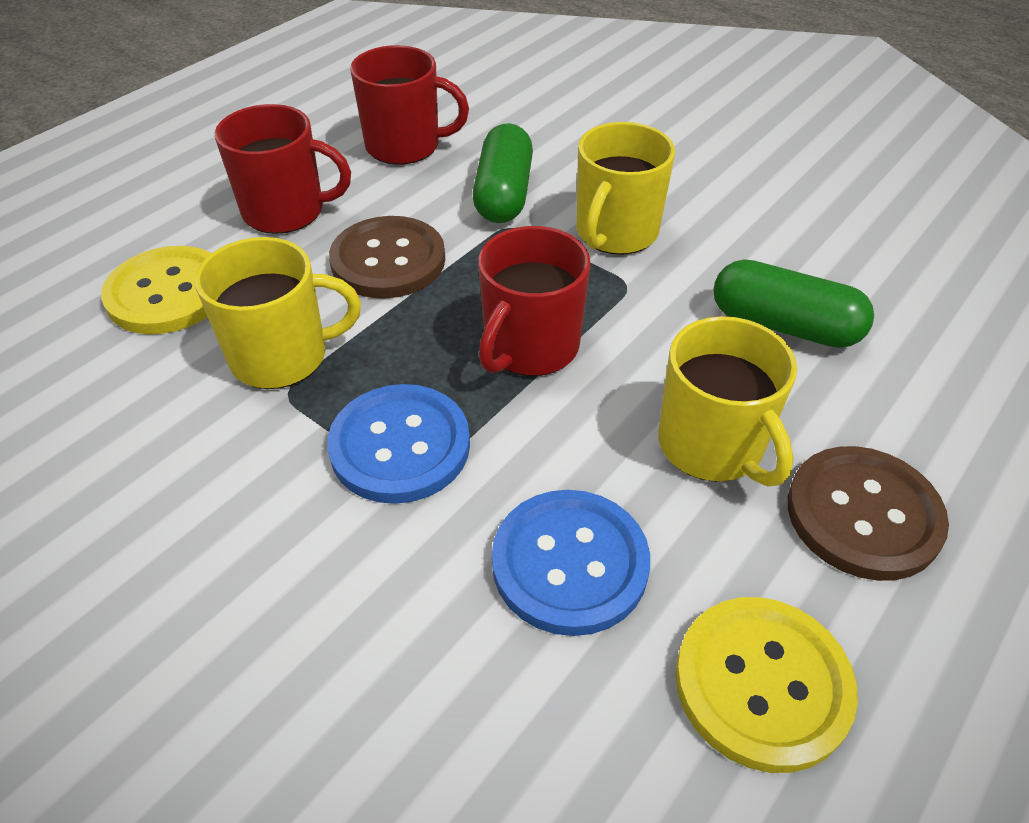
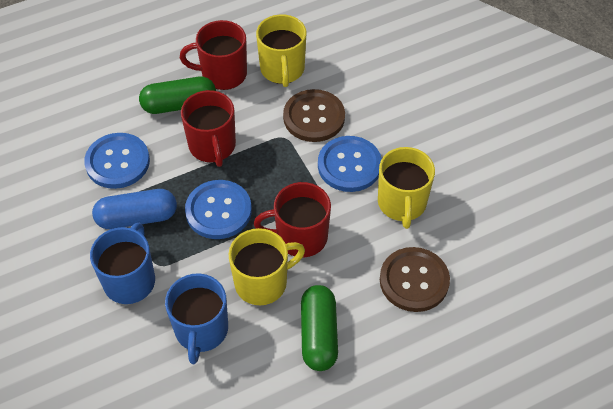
blue button: [327,384,470,504] [492,490,650,636] = 2 -> [84,133,150,189] [185,180,252,239] [318,136,382,192] = 3
blue capsule: none = 0 -> [92,189,177,229] = 1
blue mug: none = 0 -> [90,223,155,304] [165,273,228,364] = 2
yellow button: [101,246,212,334] [675,597,858,773] = 2 -> none = 0

